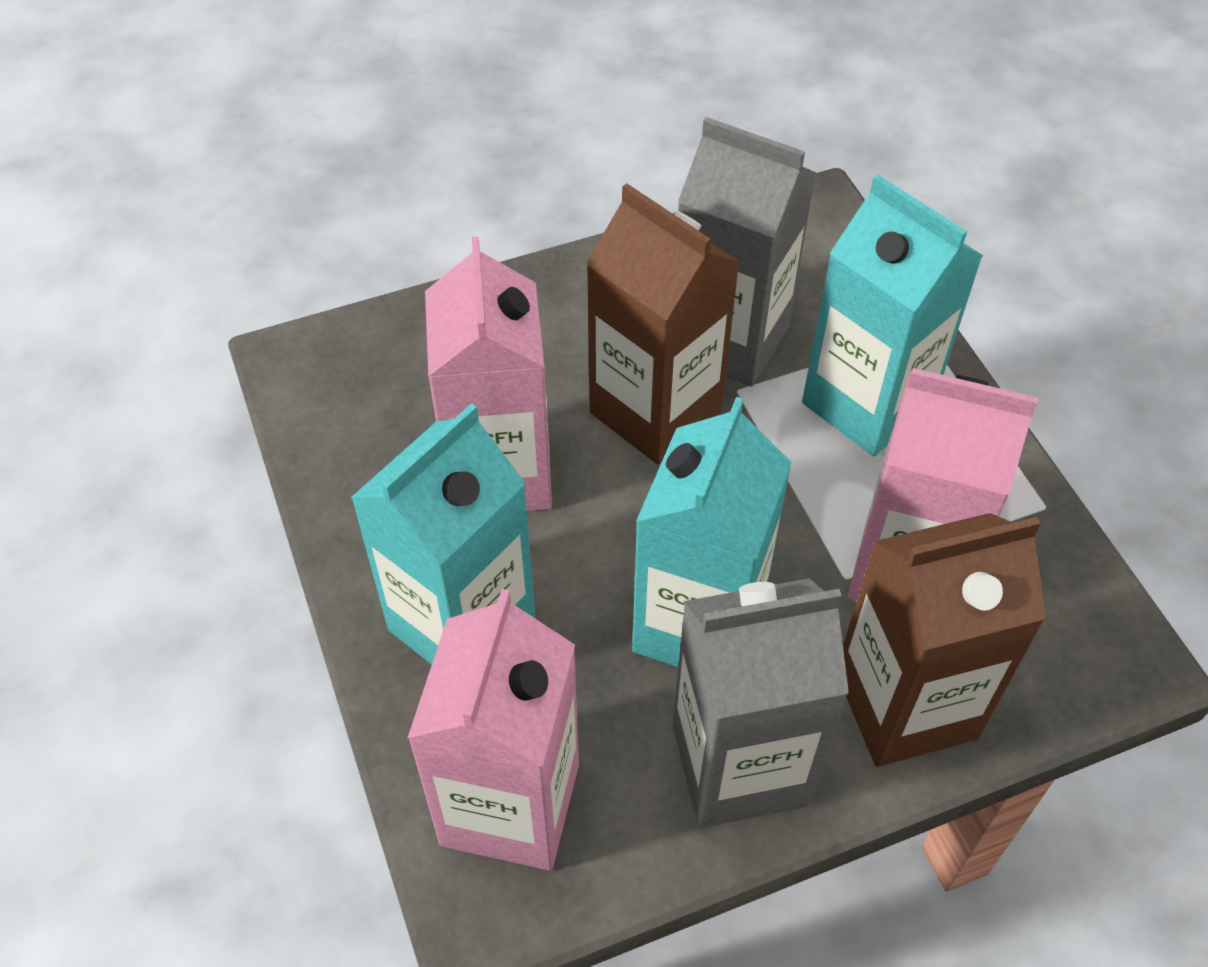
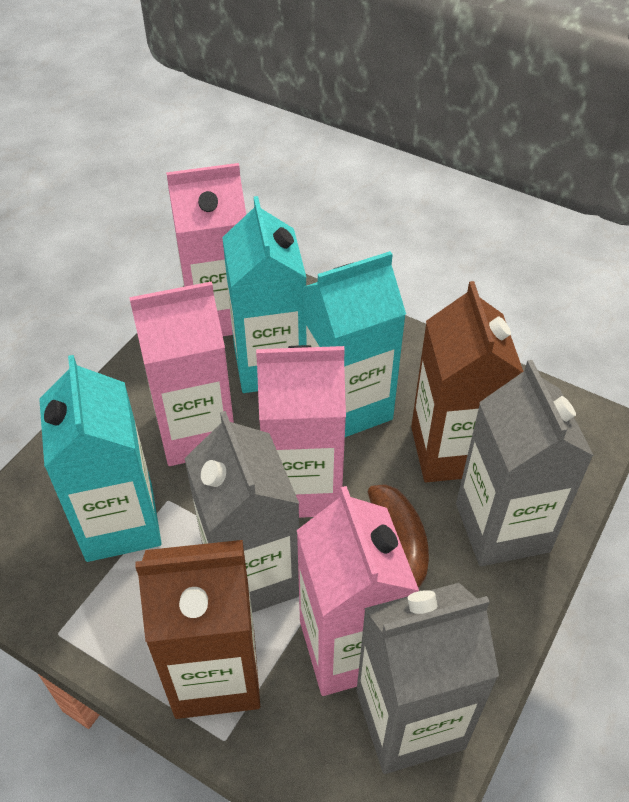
brown banana: none = 0 -> [368,484,429,588] = 1
grey carton: [673,578,849,828] [678,117,816,386] = 2 -> [184,411,299,613] [357,583,499,774] [456,360,594,566] = 3
pink carton: [408,589,579,870] [425,236,552,511] [848,368,1038,602] = 3 -> [129,281,234,466] [166,163,246,336] [256,345,346,518] [297,486,419,696] = 4

